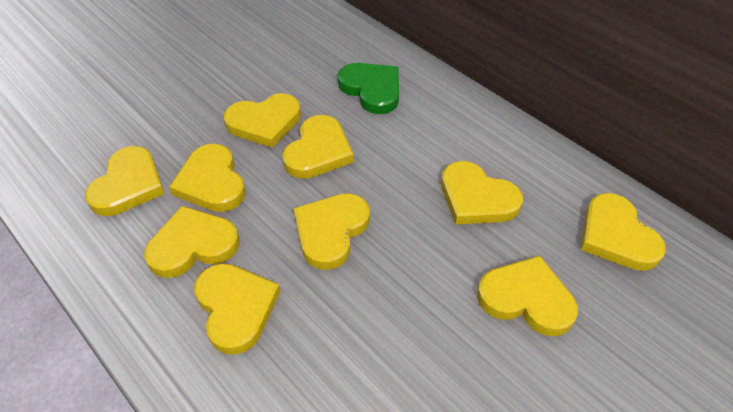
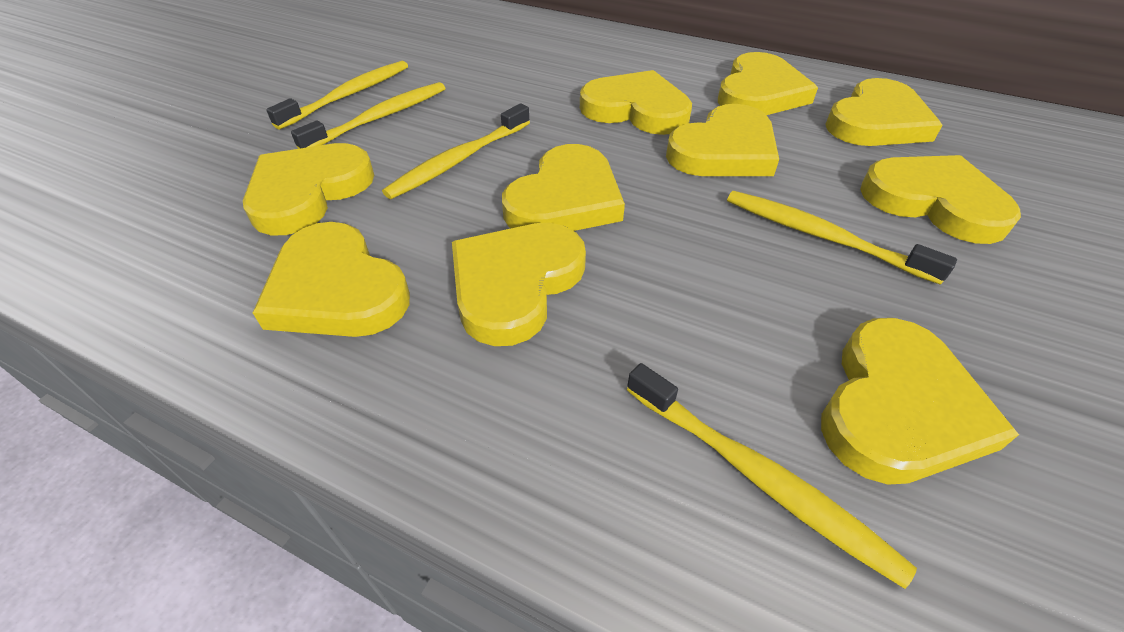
green heart: [338,63,399,114] = 1 -> none = 0
yellow toothbrush: none = 0 -> [266,61,408,130] [291,82,445,149] [382,103,530,199] [627,363,917,589] [727,191,957,285] = 5

